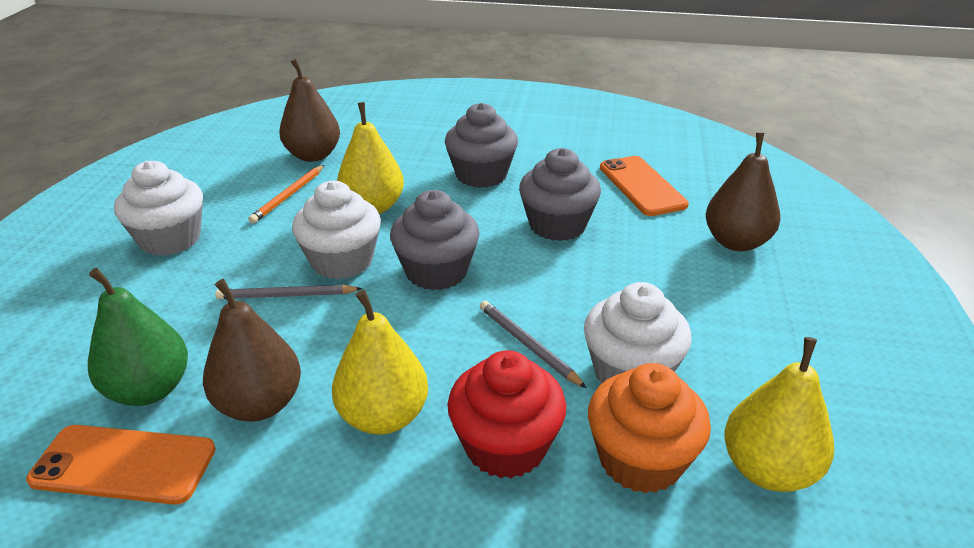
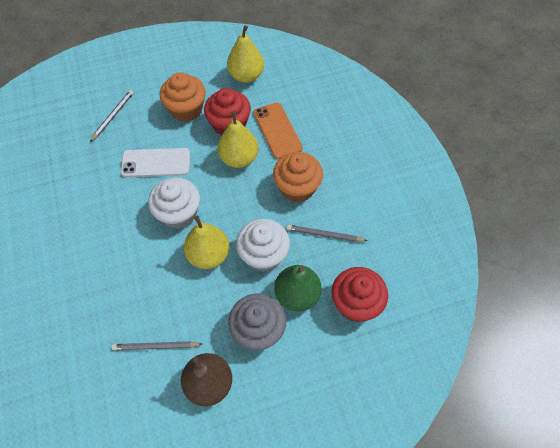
brown pear: [203,279,301,422] [279,59,340,162] [706,133,781,251] = 3 -> [181,353,232,406] = 1
grey cupcake: [390,190,480,290] [445,103,518,188] [519,148,601,241] = 3 -> [228,293,286,350] = 1
grey pencil: [215,285,363,299] [480,301,586,388] = 2 -> [90,90,134,142] [112,341,202,350] [287,225,367,242] = 3
orange cupcake: [588,363,711,494] = 1 -> [160,72,206,122] [273,152,323,202] = 2
orange pencil: [248,165,324,223] = 1 -> none = 0
orange phone: [26,425,216,505] [600,156,689,216] = 2 -> [254,103,303,159] = 1
red cupcake: [447,350,566,478] = 1 -> [204,88,251,136] [331,267,388,322] = 2
white cupcake: [114,161,203,256] [292,181,381,279] [584,282,692,384] = 3 -> [148,177,200,229] [236,219,290,272] = 2
white phone: none = 0 -> [121,148,190,177] = 1

